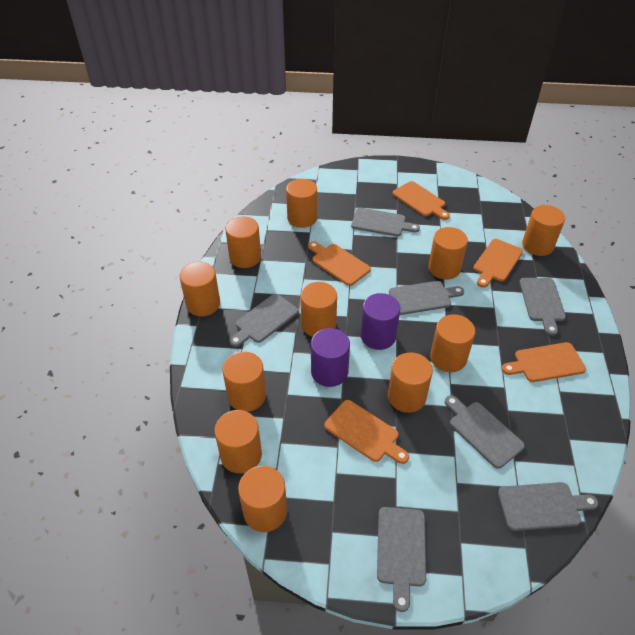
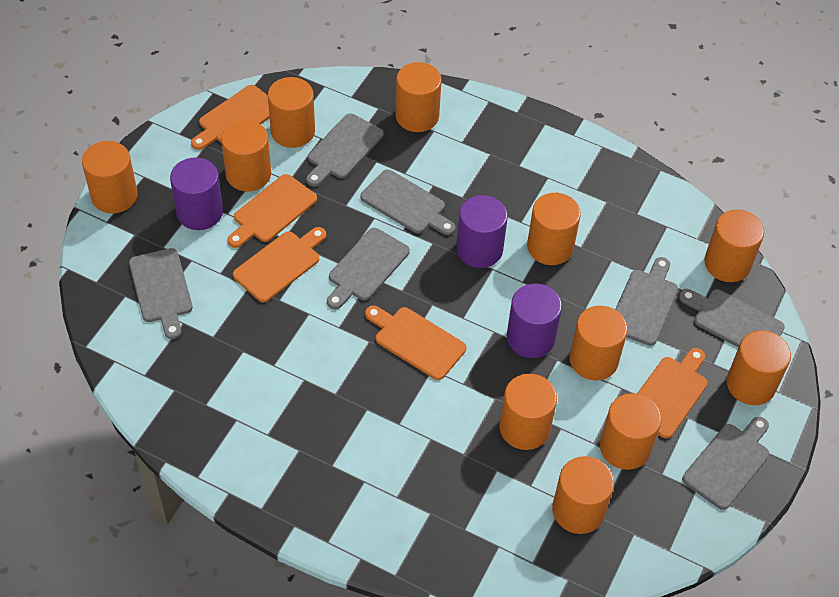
purple cylinder: [311,328,350,387] [361,293,400,350] = 2 -> [170,157,223,230] [456,195,508,268] [507,284,562,358] = 3

